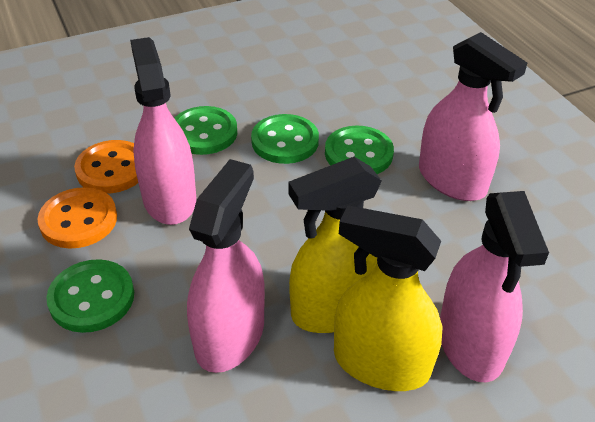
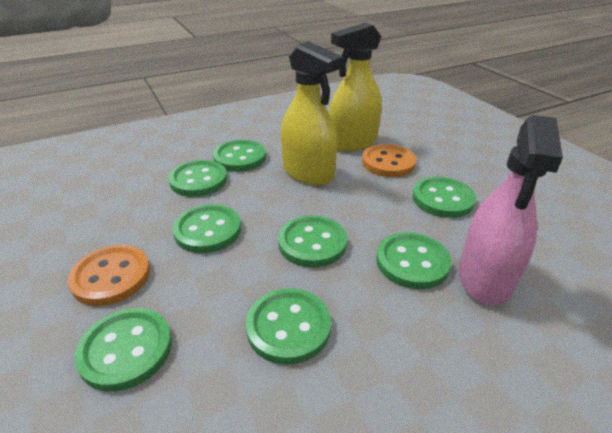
green button: [46,259,134,333] [174,106,237,155] [251,114,319,164] [325,126,394,174] = 4 -> [75,308,172,392] [169,160,227,197] [173,204,241,253] [213,140,266,172] [246,288,331,365] [278,215,347,268] [376,232,452,289] [413,177,476,218] = 8
pink spray bottle: [130,37,196,225] [187,159,265,373] [419,32,527,201] [440,191,549,382] = 4 -> [459,115,563,305] = 1

